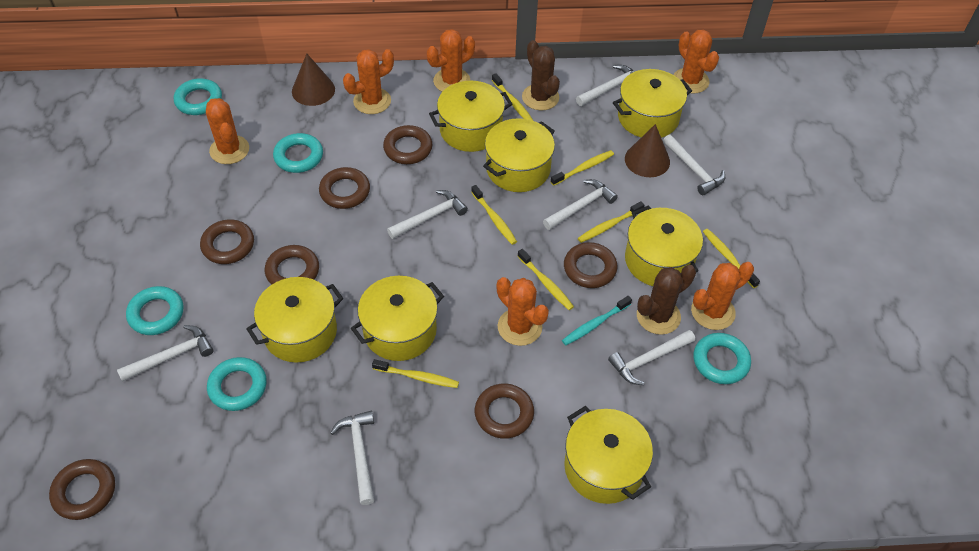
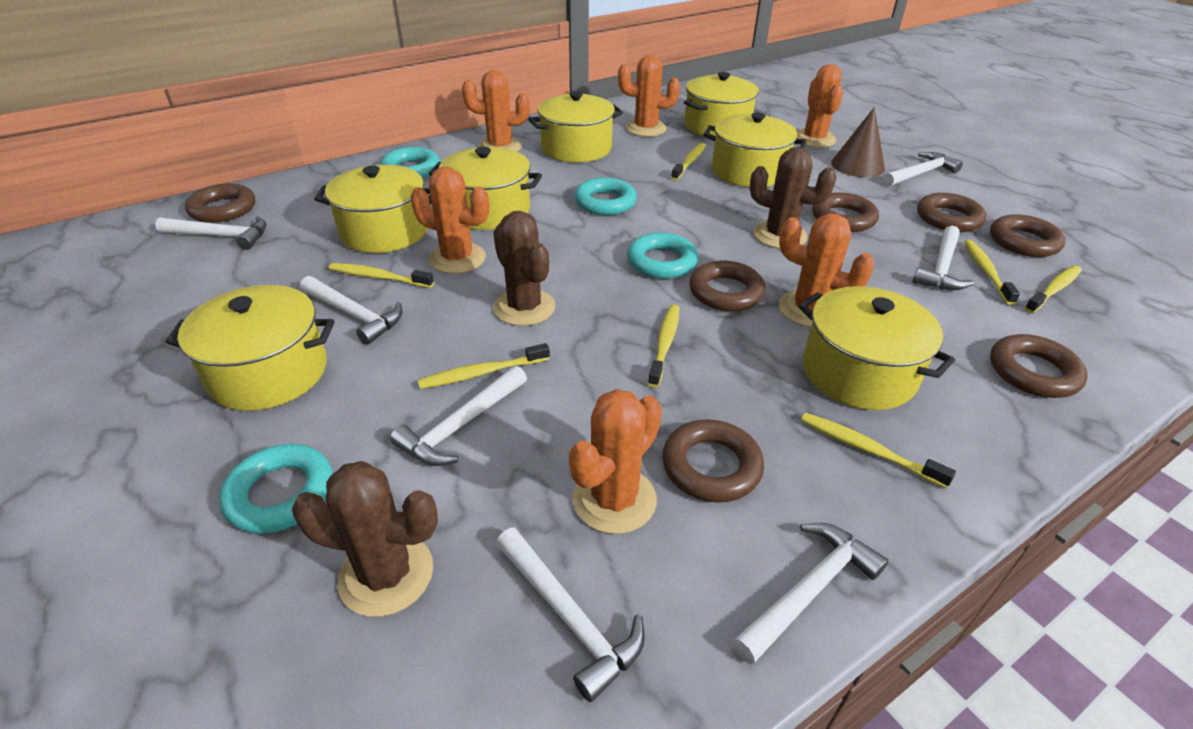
brown cactus: [522,40,560,110] [637,265,696,335] = 2 -> [292,461,438,617] [493,211,556,326] [750,147,837,249] = 3
brown cone: [292,53,335,106] [625,124,670,177] = 2 -> [831,107,885,177] = 1
turquoise ring: [126,286,183,335] [174,78,222,115] [207,357,267,411] [273,133,323,173] [693,333,751,384] = 5 -> [219,444,333,534] [381,147,440,178] [574,177,637,215] [627,232,698,279] = 4
turquoise toothbrush: [562,296,632,345] = 1 -> none = 0

